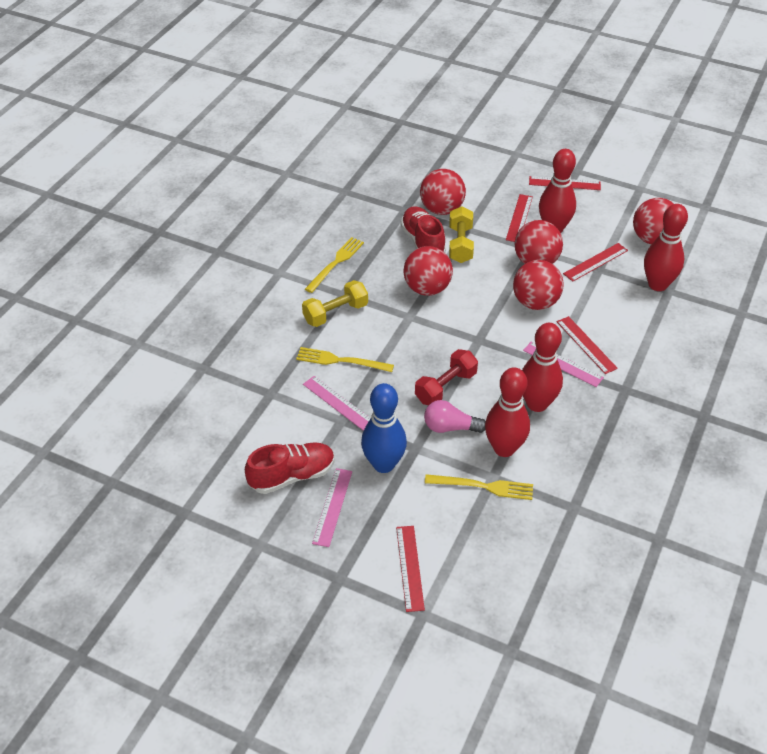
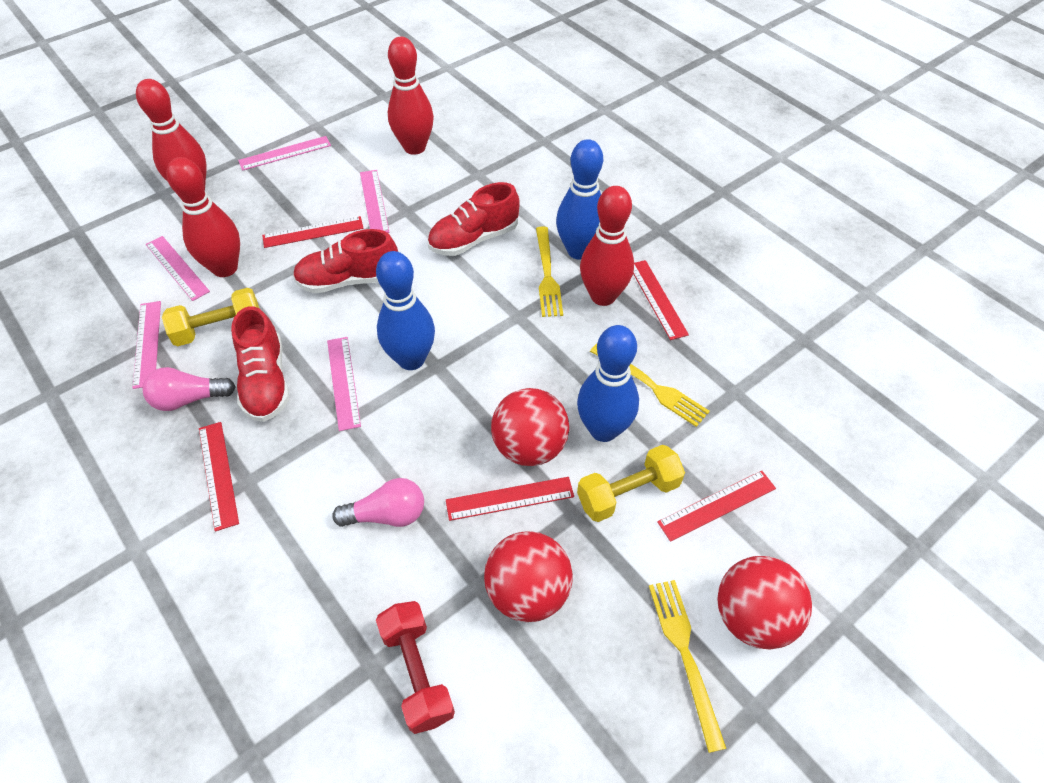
blue bowling pin: [361,383,407,473] = 1 -> [376,251,435,370] [556,139,603,260] [577,325,639,442] = 3
pink light bulb: [424,400,486,433] = 1 -> [143,367,236,411] [332,478,424,527] = 2
pink ruler: [303,376,371,430] [312,468,352,547] [523,341,604,387] = 3 -> [133,301,161,389] [146,236,210,301] [238,136,331,171] [327,337,361,431] [360,170,389,233] = 5
red ball: [403,246,453,296] [420,169,466,215] [513,260,563,310] [515,220,563,264] [633,198,674,244] = 5 -> [484,531,573,622] [491,388,569,466] [717,556,812,649] = 3
red shoe: [245,442,335,494] [400,206,446,252] = 2 -> [231,306,289,422] [293,229,398,293] [427,182,520,256] = 3

